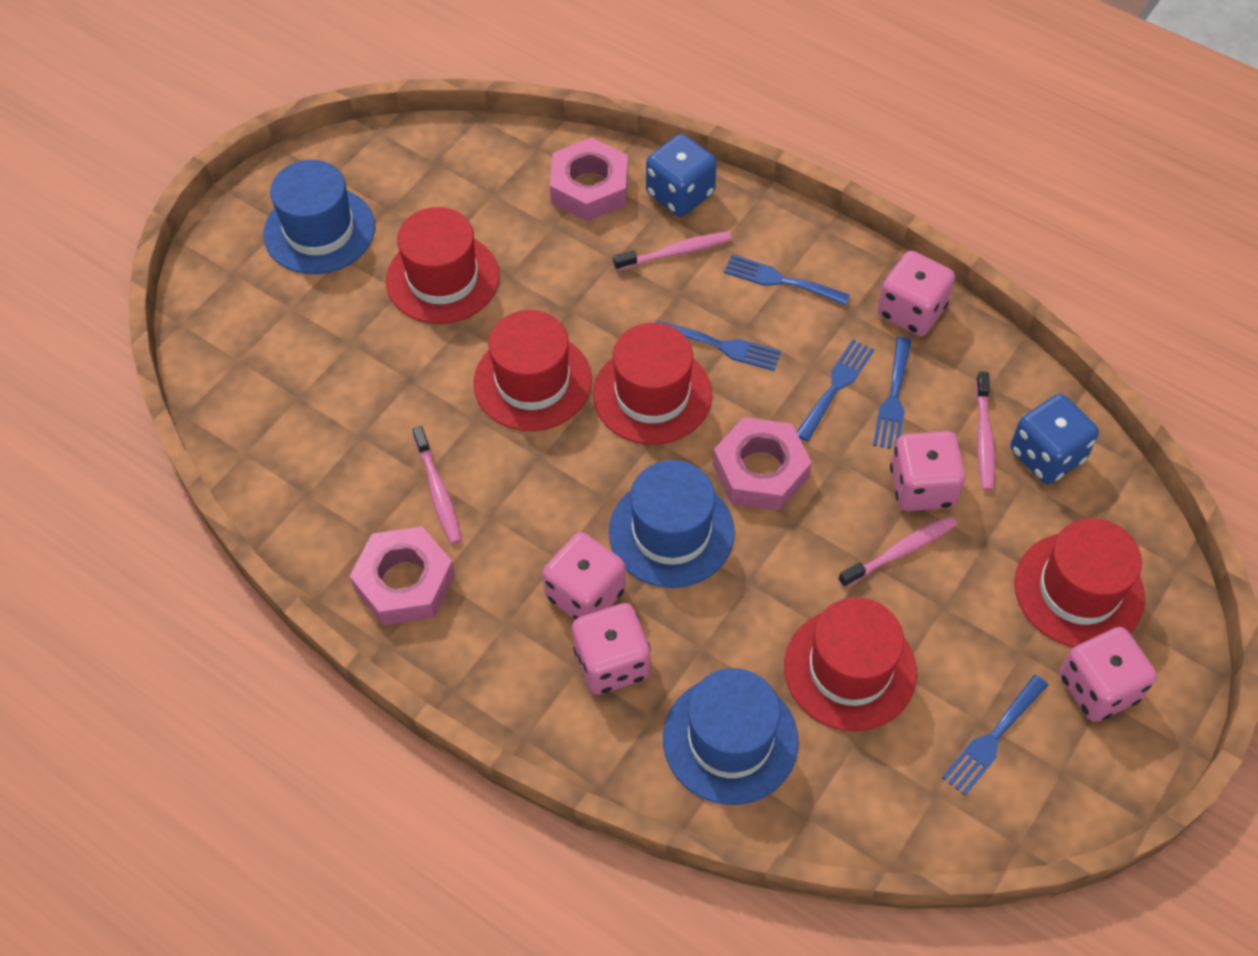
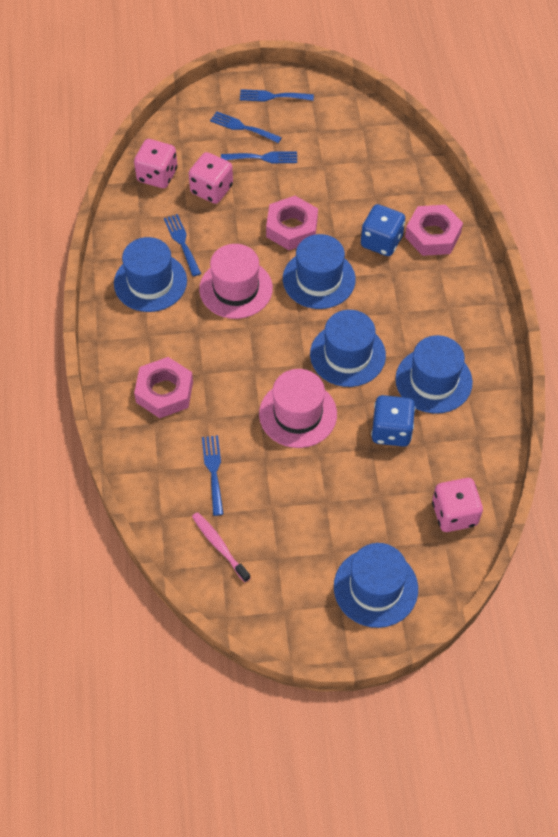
blue hat: [263,160,375,274] [609,460,735,588] [663,668,799,805] = 3 -> [114,237,187,312] [283,234,356,309] [310,310,386,387] [334,543,418,628] [395,335,473,414] = 5
pink dice: [542,532,626,620] [572,603,651,695] [877,251,955,336] [890,431,966,511] [1060,627,1157,722] = 5 -> [134,139,177,188] [189,152,233,204] [432,478,483,532] = 3
pink hat: none = 0 -> [199,244,273,319] [259,369,337,448] = 2
pink toothbrush: [412,426,462,544] [613,231,732,271] [838,516,957,588] [975,371,995,491] = 4 -> [192,512,250,582] = 1
red hat: [386,207,500,324] [473,310,592,431] [593,323,712,445] [784,597,917,731] [1014,518,1145,647] = 5 -> none = 0

